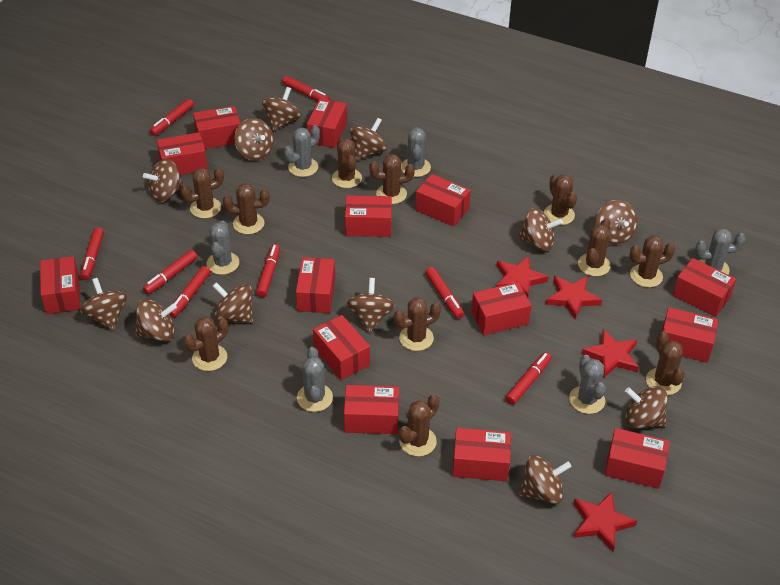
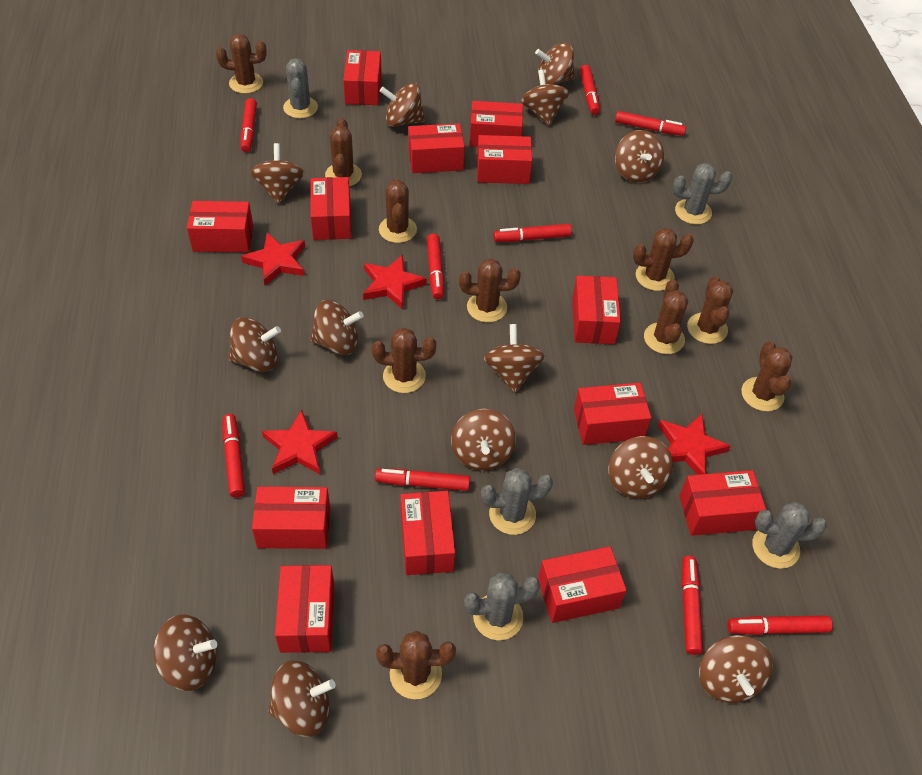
brown cactus: [180,167,224,218] [183,316,228,371] [223,183,270,234] [332,138,362,188] [369,154,415,204] [394,297,441,351] [399,394,439,457] [544,174,577,225] [578,218,611,276] [629,235,675,288] [646,332,685,395] = 11 -> [216,34,267,94] [325,118,362,186] [372,327,436,393] [376,631,456,699] [379,178,417,243] [459,258,521,323] [633,228,694,291] [644,279,688,354] [687,276,733,344] [741,341,792,411] = 10
brown spinning top: [80,278,127,330] [135,299,177,342] [143,159,184,202] [213,282,253,323] [234,118,274,160] [262,87,301,131] [347,278,395,333] [350,118,387,161] [518,208,563,251] [519,455,571,504] [595,200,638,245] [625,386,668,429] = 12 -> [154,614,217,691] [229,317,281,372] [251,143,304,204] [268,660,336,737] [310,300,364,355] [380,83,425,127] [451,409,516,470] [484,324,544,393] [521,69,569,125] [535,43,575,85] [608,436,673,498] [615,130,664,182] [699,635,773,703] = 13
grey cactus: [207,221,239,275] [284,125,320,177] [297,347,333,412] [401,127,431,177] [569,355,606,414] [695,228,746,274] = 6 -> [283,58,318,118] [464,573,540,640] [481,468,553,535] [673,163,732,225] [752,502,827,569] = 5
red box: [40,256,80,314] [157,132,208,175] [193,106,241,149] [296,257,335,313] [307,99,347,148] [313,315,370,380] [344,385,399,434] [345,195,392,237] [415,174,471,227] [452,428,511,481] [471,282,532,335] [604,428,670,489] [662,307,718,363] [673,258,736,317] = 14 -> [187,201,253,252] [252,486,330,549] [275,565,334,653] [311,177,352,240] [343,50,382,105] [401,491,455,575] [408,123,465,173] [470,101,523,147] [477,135,532,184] [538,546,627,623] [572,276,621,344] [574,383,651,445] [679,470,766,536] = 13
red marker: [80,227,104,280] [143,250,197,294] [150,99,194,136] [169,266,211,318] [256,244,280,297] [282,76,330,101] [425,267,464,319] [506,352,552,405] = 8 -> [223,414,245,498] [241,98,257,152] [375,469,470,491] [427,234,444,299] [493,224,572,242] [580,65,600,115] [615,111,686,136] [682,556,703,655] [727,615,832,635] = 9

